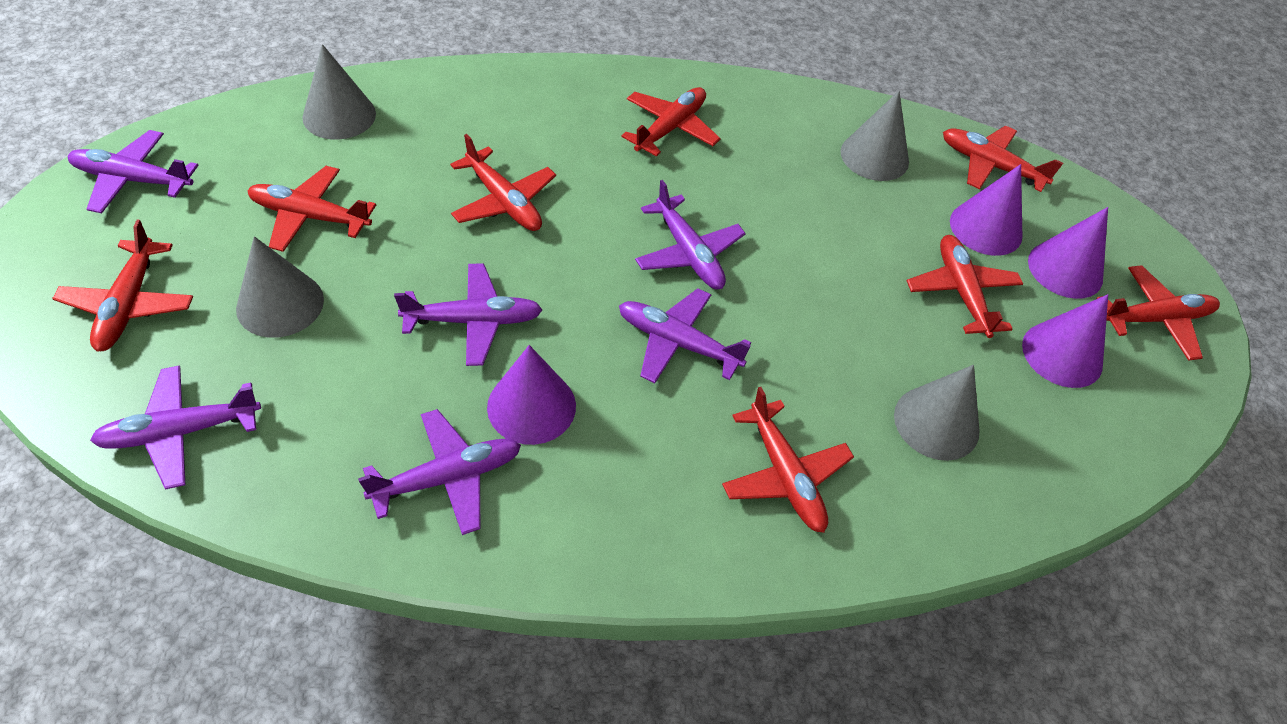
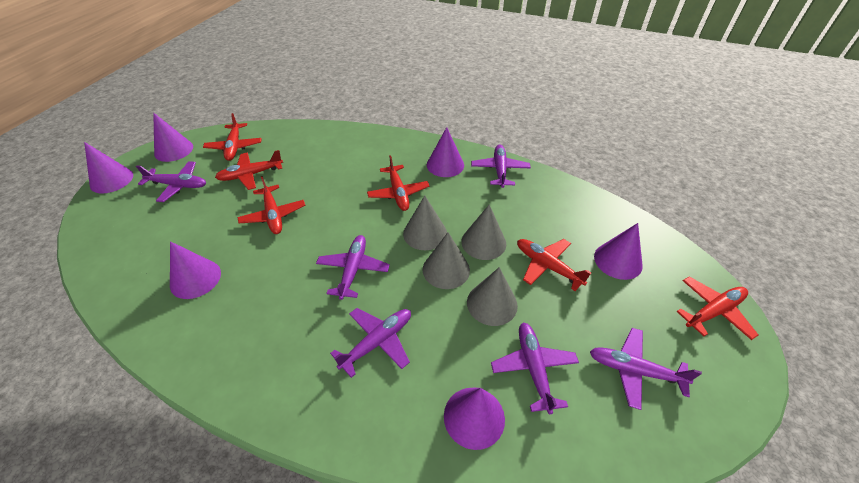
purple cone: [487,345,576,445] [950,164,1022,256] [1022,294,1108,388] [1028,207,1108,299] = 4 -> [84,142,133,193] [153,113,193,162] [170,241,221,299] [427,127,464,177] [444,388,505,450] [594,223,643,280] = 6
red plane: [52,220,193,352] [247,166,376,252] [450,134,556,231] [621,87,721,157] [722,387,854,533] [907,235,1023,338] [943,126,1063,192] [1096,265,1220,361] = 8 -> [203,113,262,161] [215,150,283,190] [237,176,305,234] [367,155,430,211] [517,239,591,291] [676,276,758,340] = 6

